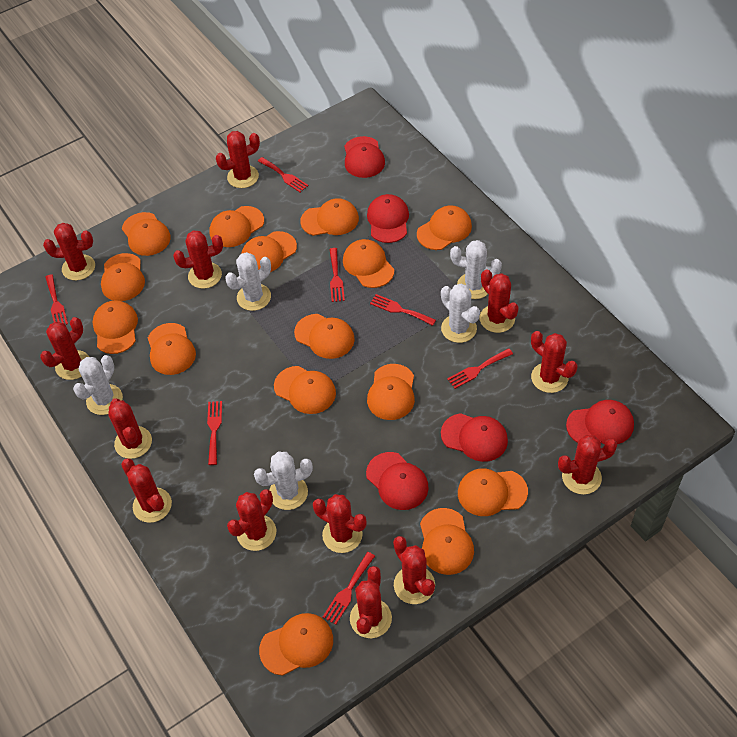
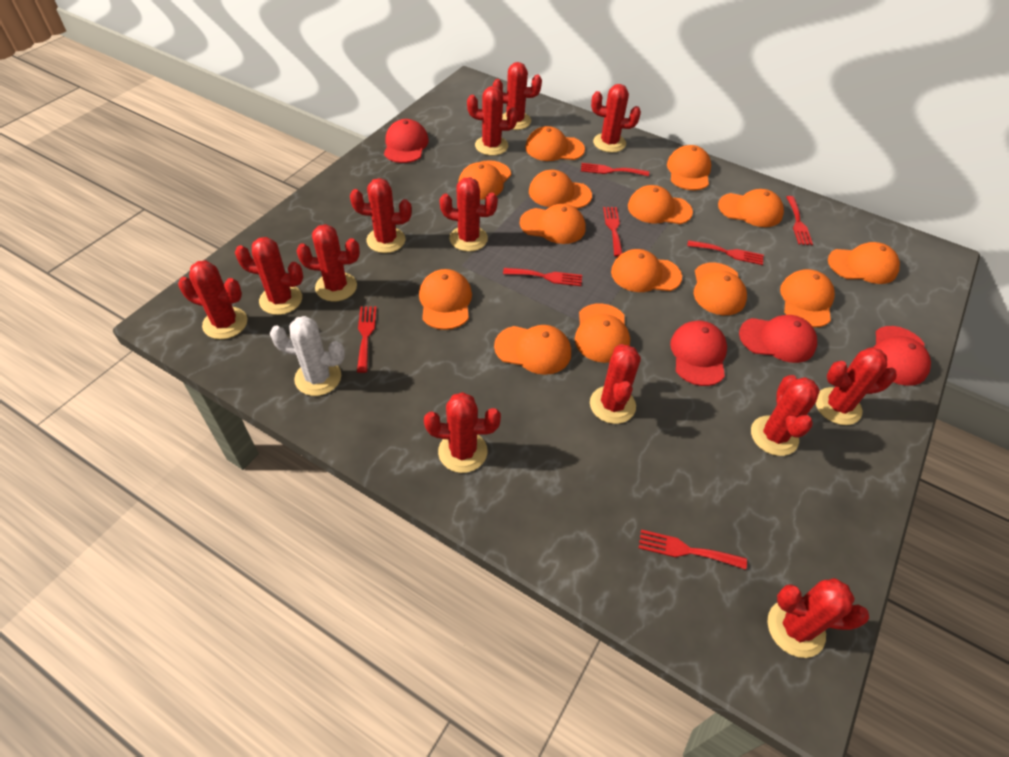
orange cap: [92,301,138,354] [101,253,145,301] [122,212,171,256] [148,323,196,375] [210,206,264,247] [241,231,297,272] [259,613,333,676] [274,366,336,414] [294,314,355,359] [300,198,359,236] [343,239,394,288] [367,364,415,420] [417,205,472,250] [420,508,474,575] [458,468,528,516] = 15 -> [419,269,472,330] [458,160,511,200] [494,325,571,375] [520,204,586,244] [525,126,585,161] [529,170,592,209] [575,303,630,363] [611,249,682,292] [628,185,693,224] [667,145,711,190] [694,262,747,315] [718,189,784,227] [780,269,835,328] [828,242,900,284] = 14
red cap: [344,136,385,178] [366,452,429,510] [367,194,409,243] [441,413,508,462] [566,400,634,444] = 5 -> [384,119,429,163] [670,321,727,386] [739,315,817,363] [873,326,931,386] = 4
white cactus: [73,355,123,415] [225,252,271,311] [254,452,313,510] [441,283,480,343] [450,240,502,299] = 5 -> [270,316,345,396] = 1

